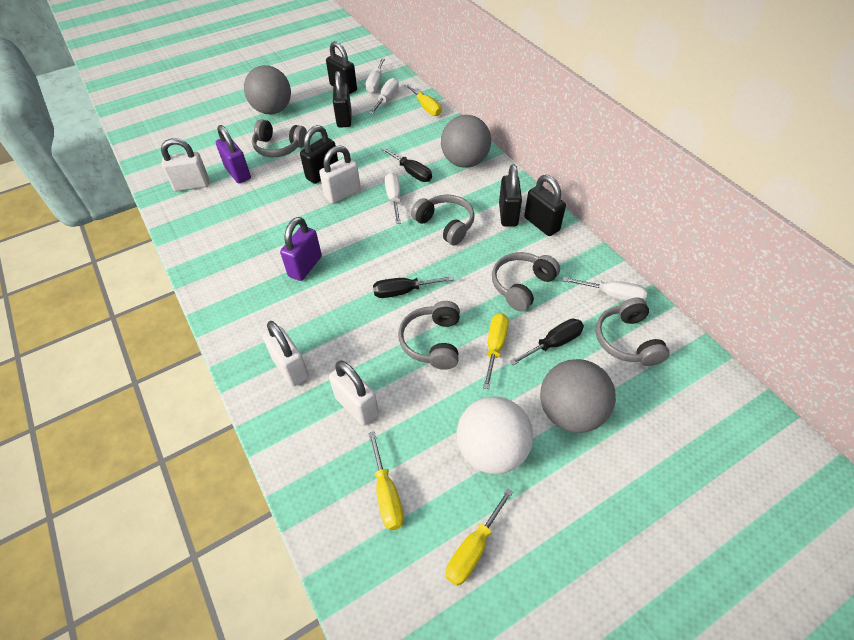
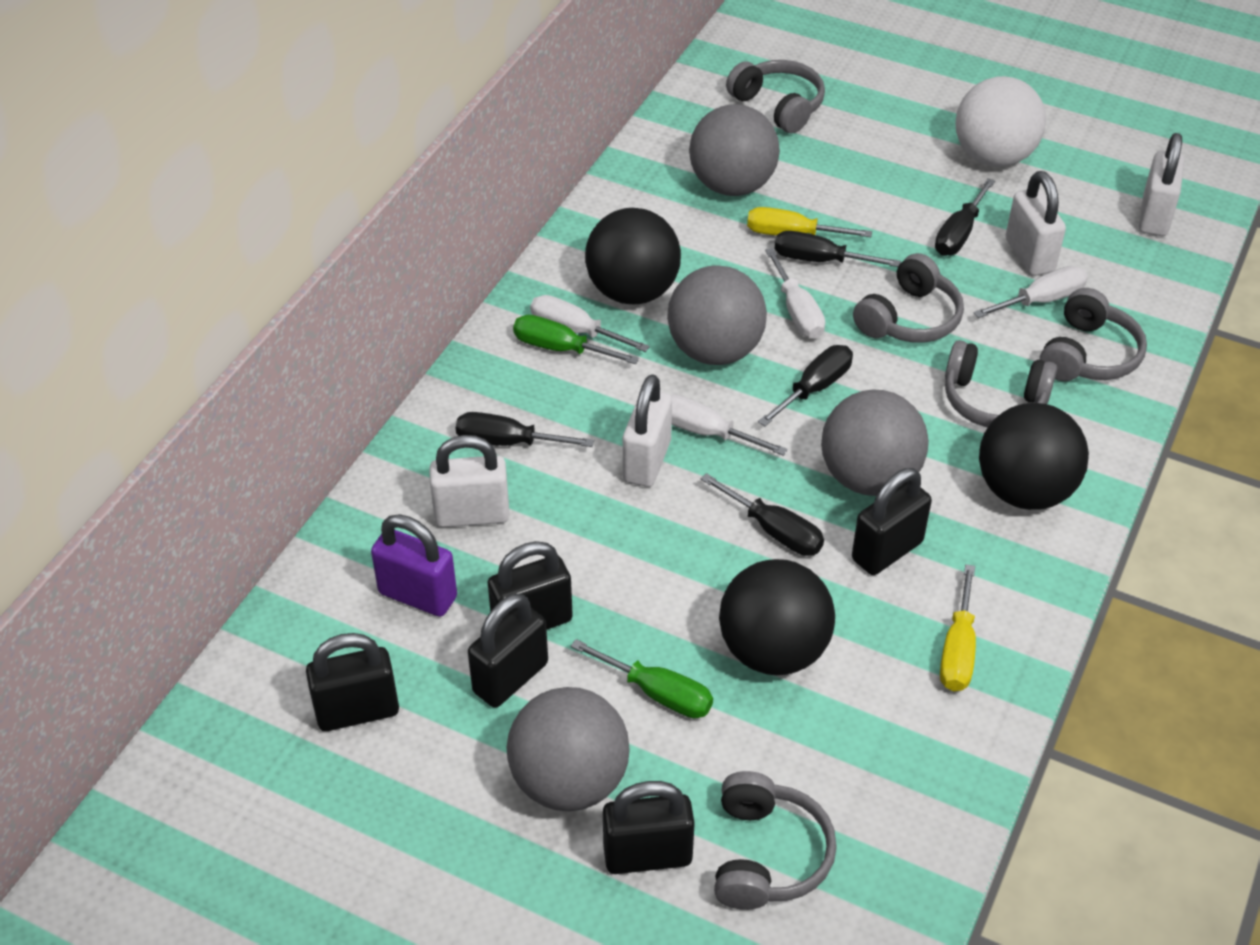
black ball: none = 0 -> [585,208,681,304] [719,559,835,675] [979,403,1089,510] = 3
black screwdriver: [373,276,454,298] [381,147,432,182] [509,319,584,365] = 3 -> [456,412,594,447] [701,473,824,556] [758,345,853,426] [775,231,901,267] [935,178,995,256] = 5
green screwdriver: none = 0 -> [513,315,639,364] [571,639,713,718] = 2
grey ball: [244,65,291,114] [441,115,491,168] [540,359,616,433] = 3 -> [506,687,630,811] [667,265,767,365] [689,104,780,196] [821,390,929,496] = 4
purple padlock: [216,125,251,183] [280,217,322,281] = 2 -> [371,514,457,617] = 1
yellow screwdriver: [368,431,404,530] [405,84,442,116] [446,488,513,586] [483,313,509,389] = 4 -> [747,207,872,237] [940,564,976,691] = 2

